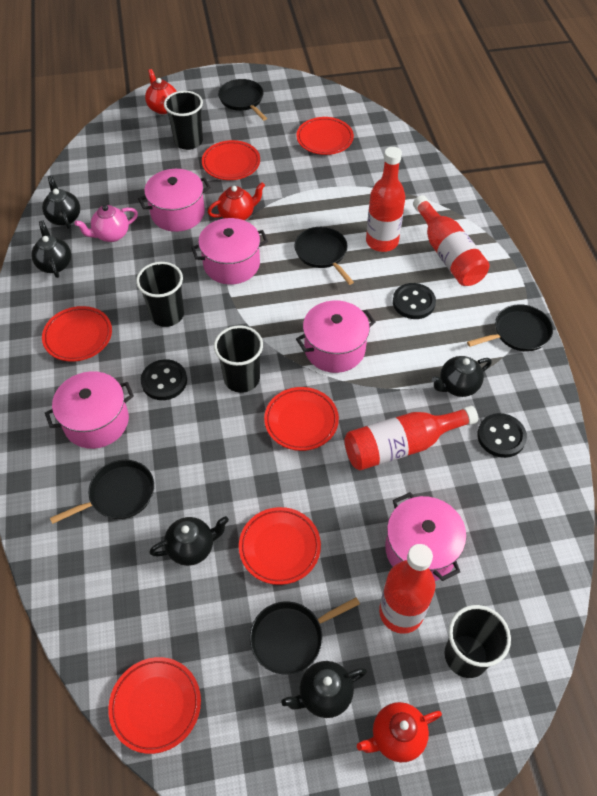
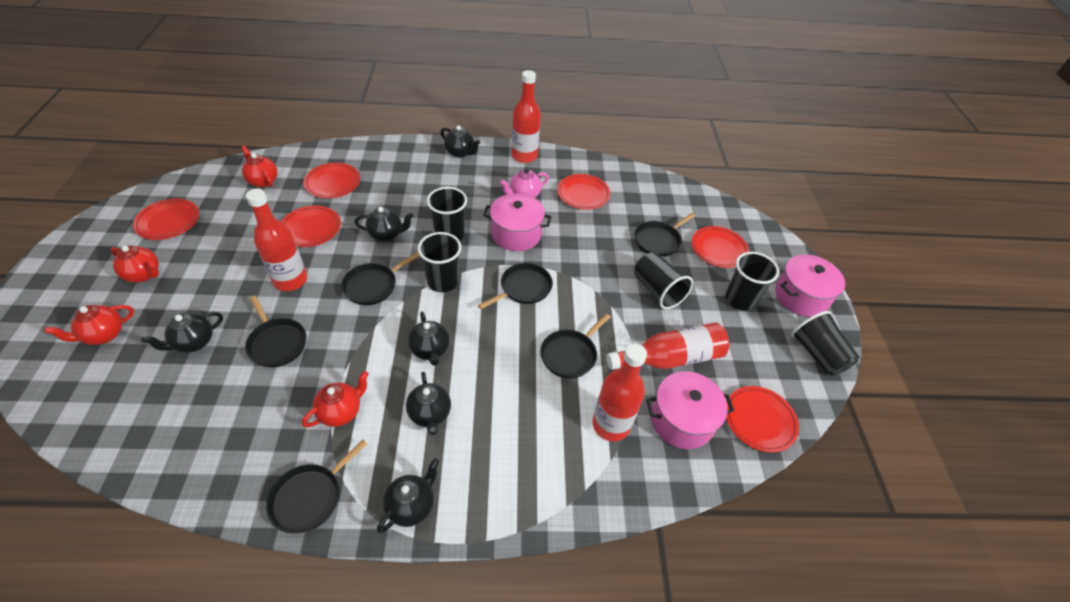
black button: [141,359,187,400] [393,283,436,319] [477,413,527,458] = 3 -> none = 0
black cup: [136,262,184,327] [164,91,203,150] [214,325,263,393] [445,605,511,678] = 4 -> [418,232,461,292] [427,187,467,241] [634,252,693,309] [725,252,779,311] [791,311,859,376] = 5
black pan: [50,460,154,524] [218,79,267,121] [250,597,360,675] [294,227,354,285] [467,304,553,352] = 5 -> [245,296,307,368] [266,440,367,534] [341,253,420,305] [478,263,553,309] [540,313,611,378] [634,213,695,257] = 6
black teapot: [31,220,71,278] [42,175,80,229] [149,516,229,566] [282,661,367,718] [432,356,492,397] = 5 -> [141,312,223,353] [354,207,413,242] [377,458,439,533] [406,372,451,435] [408,312,450,366] [441,125,480,158] = 6
pink pot: [45,371,134,449] [138,169,211,232] [191,218,268,285] [296,301,375,373] [385,492,466,581] = 5 -> [483,193,552,251] [646,371,734,449] [775,255,845,317] = 3
red teapot: [145,69,177,114] [208,182,265,220] [357,702,442,763] = 3 -> [44,305,134,345] [111,245,159,282] [241,145,278,187] [302,371,369,427] = 4

